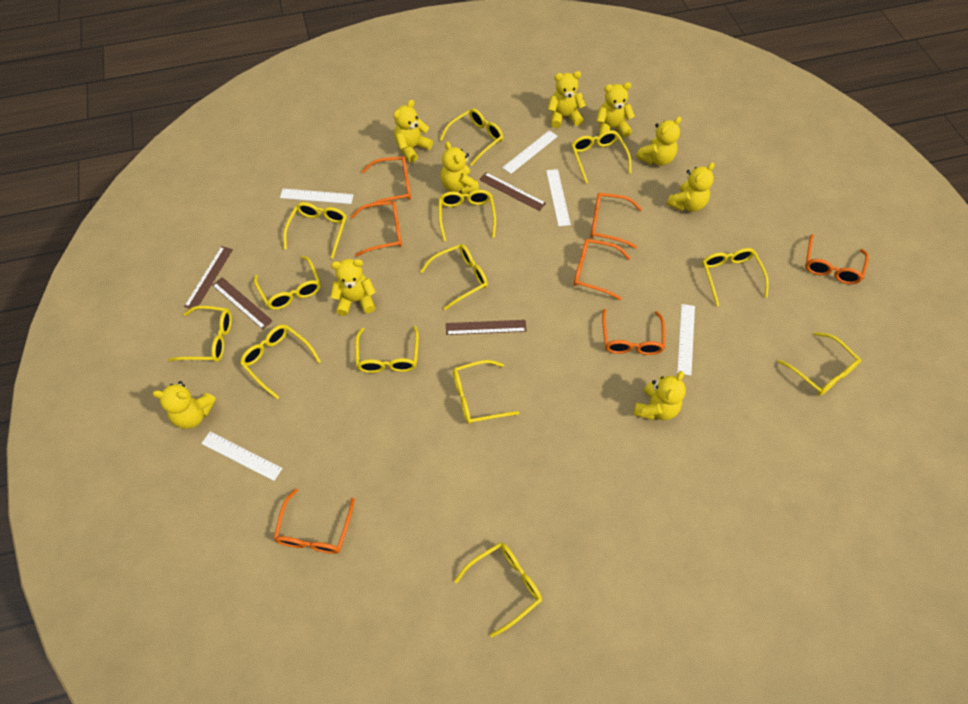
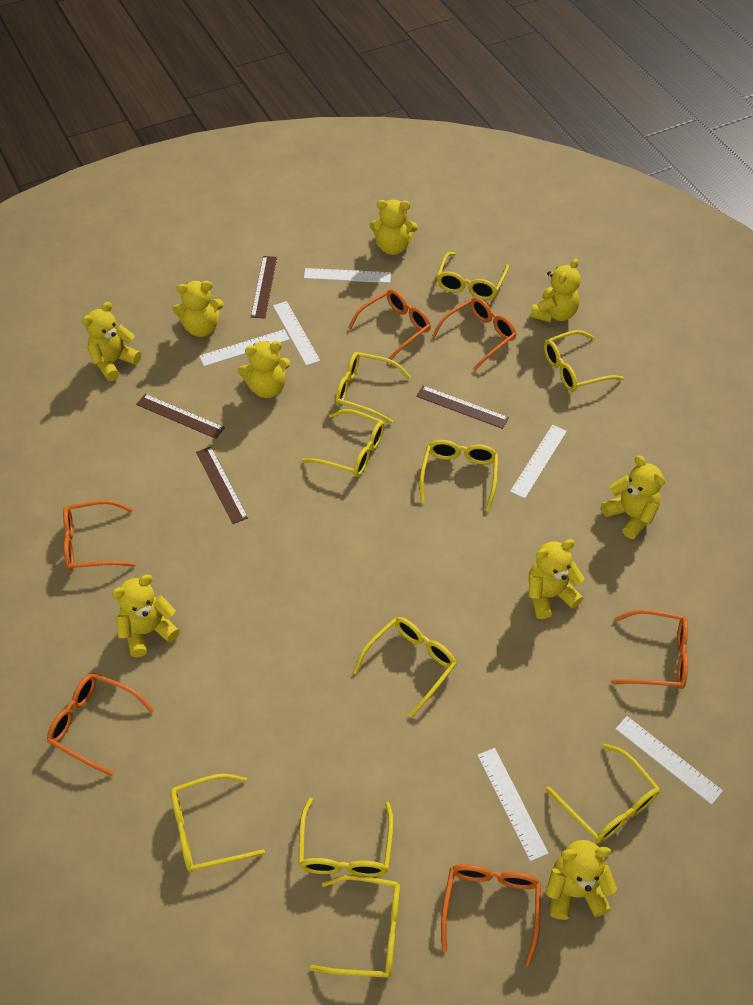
orange glasses: [273,489,355,554] [350,201,402,257] [362,156,411,209] [574,239,631,300] [590,193,642,249] [602,309,665,355] [805,234,869,284] = 7 -> [47,673,154,776] [63,500,136,571] [348,289,431,360] [432,297,517,371] [441,864,541,966] [611,610,688,689] = 6
white ruler: [201,432,283,481] [280,188,354,204] [502,130,558,174] [546,169,571,226] [677,304,695,376] = 5 -> [199,329,290,367] [273,301,320,366] [304,268,391,283] [477,748,548,861] [510,425,567,499] [616,716,723,805] = 6
yellow glasses: [169,306,232,362] [240,325,321,399] [254,256,321,310] [283,202,347,259] [355,326,419,373] [420,244,488,310] [439,190,496,241] [440,108,503,166] [453,360,519,424] [454,542,542,637] [572,130,631,184] [702,248,769,306] [778,332,861,396] = 13 -> [171,774,265,872] [298,798,394,877] [302,409,385,477] [310,875,400,978] [335,352,411,424] [353,617,457,718] [419,440,498,512] [436,252,509,300] [544,330,623,392] [546,743,660,843] = 10

